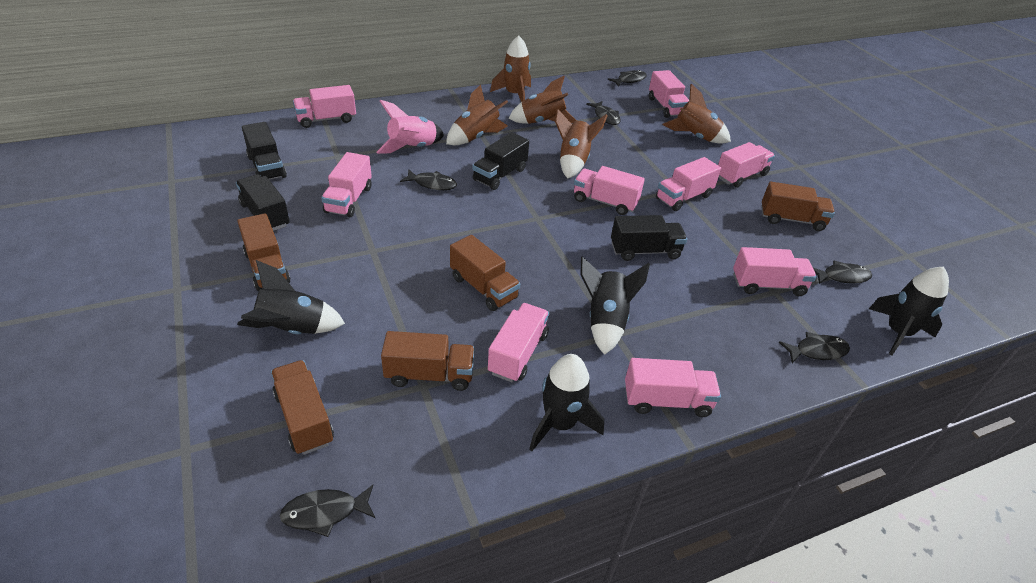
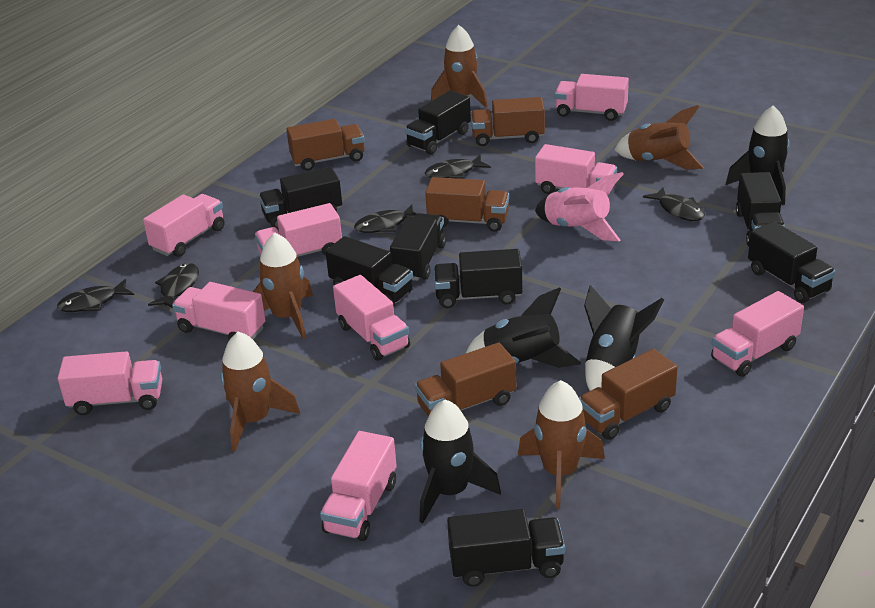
black fish: [280,485,375,537] [400,169,457,190] [586,101,621,125] [607,70,647,87] [779,332,850,363] [813,261,872,284] = 6 -> [57,279,134,312] [148,263,199,308] [354,205,417,233] [425,155,491,179] [643,187,705,221] = 5
black truck: [236,174,290,231] [242,122,287,180] [472,132,529,190] [611,215,687,261] = 4 -> [259,167,342,230] [326,236,413,306] [390,213,446,281] [405,91,471,155] [434,249,522,308] [447,509,565,587] [736,172,785,247] [748,221,836,303] = 8

